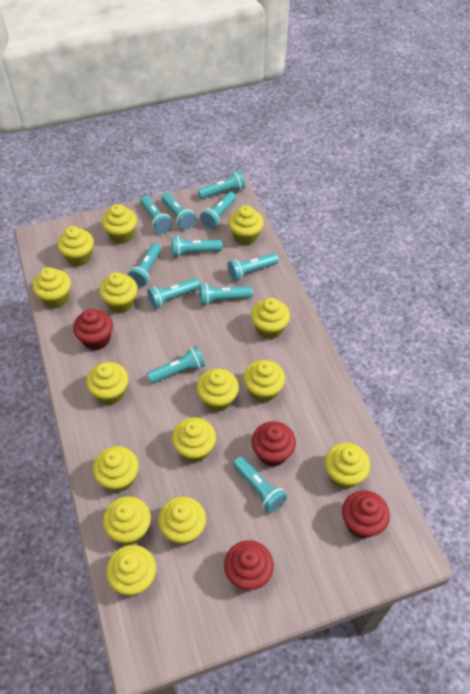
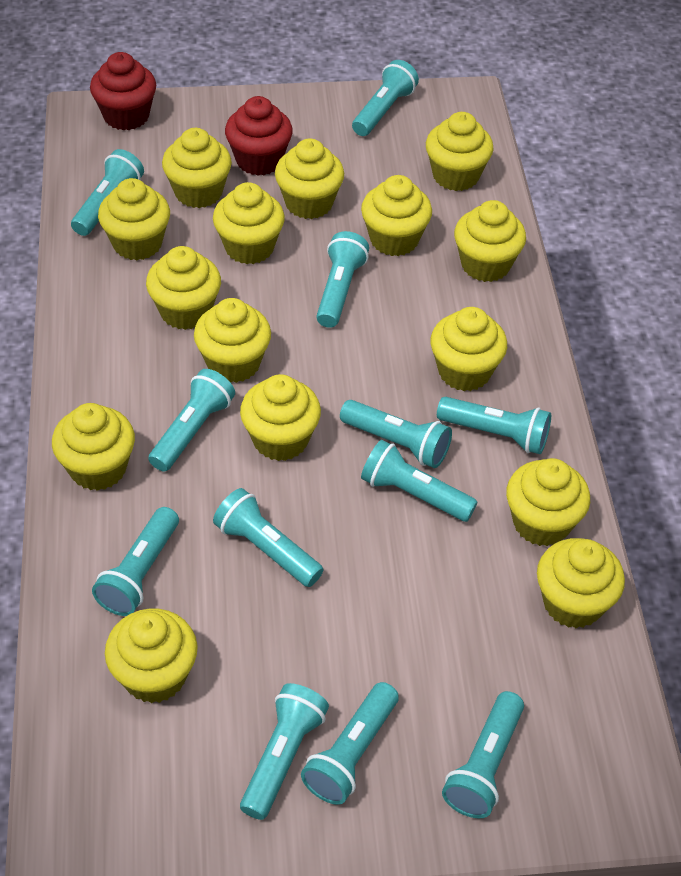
red cupcake: [73,309,113,350] [224,540,274,590] [252,421,296,466] [342,490,390,538] = 4 -> [90,52,156,130] [225,96,293,176] = 2
turquoise flashlight: [128,243,161,287] [140,196,172,234] [147,278,200,309] [147,346,205,383] [162,193,196,229] [172,236,222,257] [198,171,245,199] [199,283,253,305] [200,192,236,229] [227,253,279,281] [233,456,287,513] = 11 -> [71,149,144,236] [92,507,179,616] [148,369,235,472] [213,488,324,587] [240,683,329,820] [301,682,399,805] [316,231,369,328] [340,400,452,468] [352,60,419,136] [361,440,477,522] [437,397,551,454] [442,691,524,818] = 12

